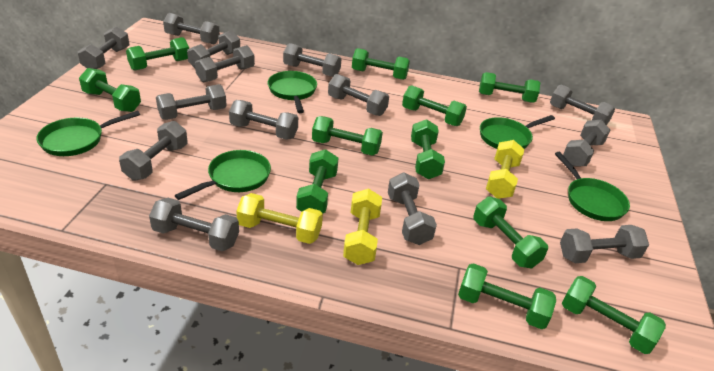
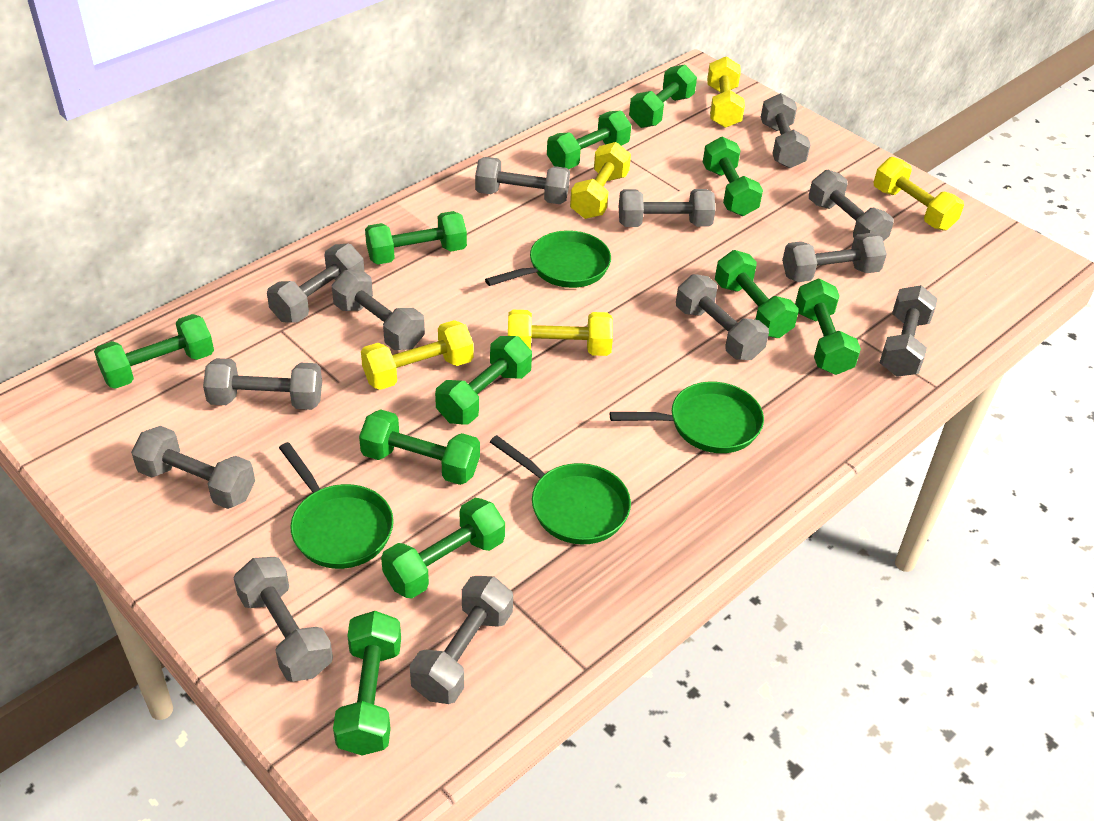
green pan: [36,111,140,156] [175,150,271,200] [268,71,317,113] [480,115,555,149] [555,152,630,221] = 5 -> [279,442,394,569] [485,230,611,288] [490,435,631,544] [610,382,764,453] = 4
grey dumbbell: [78,26,130,69] [119,121,187,181] [149,198,239,251] [156,84,227,120] [163,13,220,44] [187,30,240,68] [195,45,255,82] [229,100,298,140] [283,43,341,77] [328,74,389,116] [388,173,437,245] [550,84,615,125] [560,225,649,263] [563,120,610,167] = 14 -> [131,426,255,509] [203,358,322,410] [234,557,333,682] [267,244,365,323] [332,270,425,350] [410,576,513,704] [475,157,570,204] [619,189,716,227] [676,274,769,360] [761,93,811,168] [782,233,887,282] [809,170,894,241] [880,285,938,377] = 13
yellow dumbbell: [236,193,323,244] [343,189,382,265] [486,140,524,199] = 3 -> [361,320,473,390] [508,310,613,356] [570,142,631,219] [707,56,745,128] [873,157,964,231] = 5

